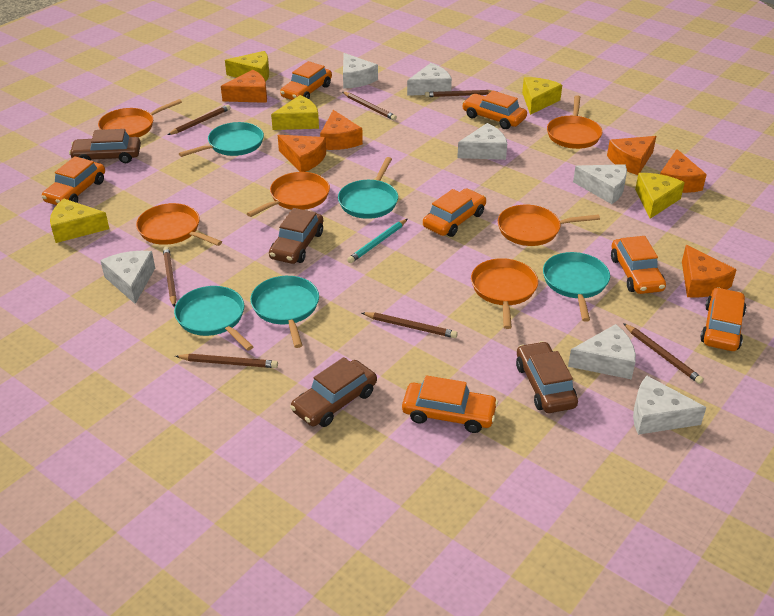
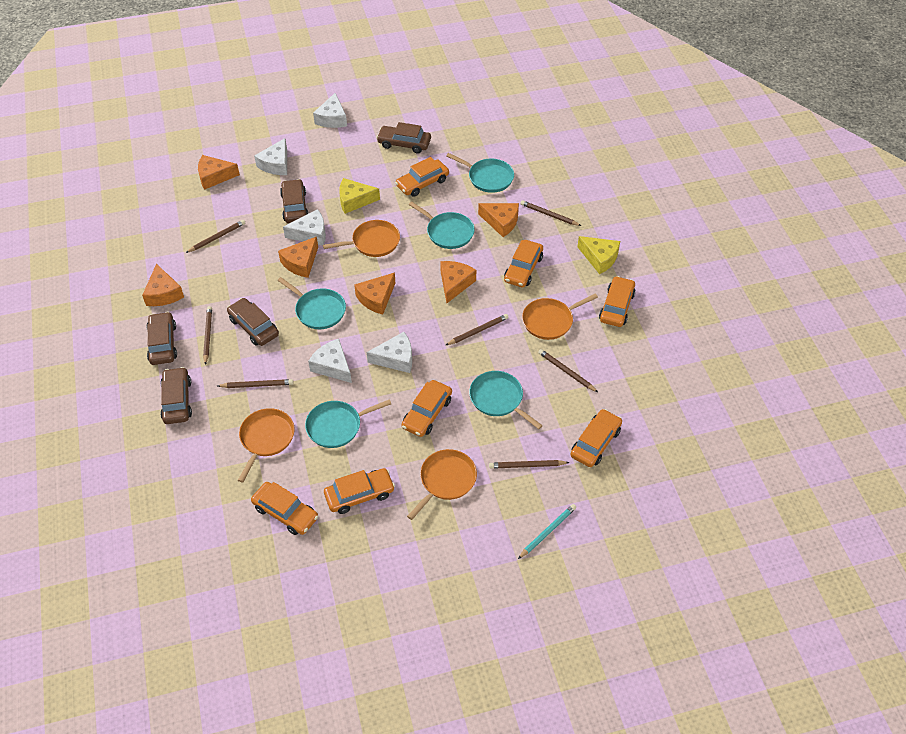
brown car: [69,129,141,163] [269,208,323,264] [290,357,377,427] [516,341,578,413] = 4 -> [146,312,177,365] [160,367,192,424] [227,298,279,346] [280,179,309,223] [376,122,431,154] = 5
orange pan: [98,99,182,137] [136,203,222,246] [246,172,330,217] [471,258,538,329] [498,205,600,246] [547,95,602,149] = 6 -> [238,408,295,483] [323,220,400,257] [407,449,477,520] [522,293,598,340] = 4
white cheese: [100,251,155,304] [343,53,378,89] [407,63,452,96] [457,123,507,160] [568,324,636,380] [573,164,627,204] [633,376,706,435] = 7 -> [254,138,287,175] [283,209,326,246] [308,339,352,383] [313,93,347,128] [367,332,412,373] = 5
yellow cheese: [50,198,109,243] [225,51,269,82] [271,95,319,130] [522,77,562,115] [635,173,685,219] = 5 -> [339,178,380,214] [577,236,620,274] = 2

